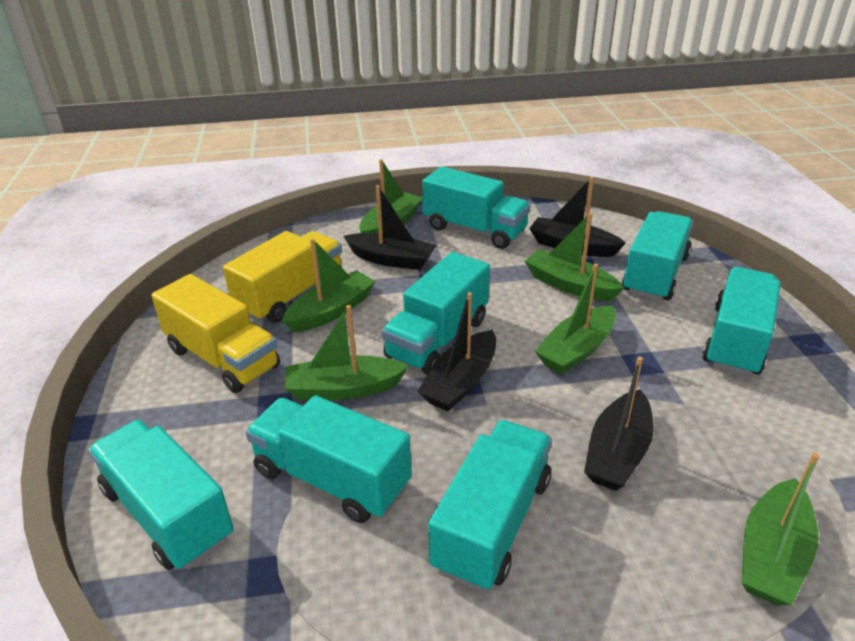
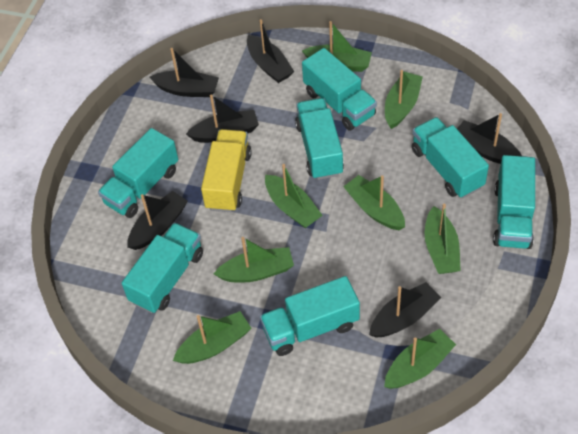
black boat: [344,185,437,270] [417,292,496,411] [529,176,626,257] [584,356,654,491] = 4 -> [127,191,188,250] [149,48,219,97] [186,95,259,143] [247,19,294,83] [369,282,441,338] [457,113,522,164] = 6
green boat: [282,239,375,333] [285,305,409,400] [359,159,423,233] [525,213,624,301] [535,263,616,374] [742,453,820,605] = 6 -> [173,311,251,364] [214,237,294,283] [265,164,323,228] [302,21,372,72] [343,175,405,230] [384,329,456,389] [385,70,423,129] [425,203,461,274] = 8
yellow truck: [151,274,280,393] [223,231,342,323] = 2 -> [201,129,252,212] = 1

